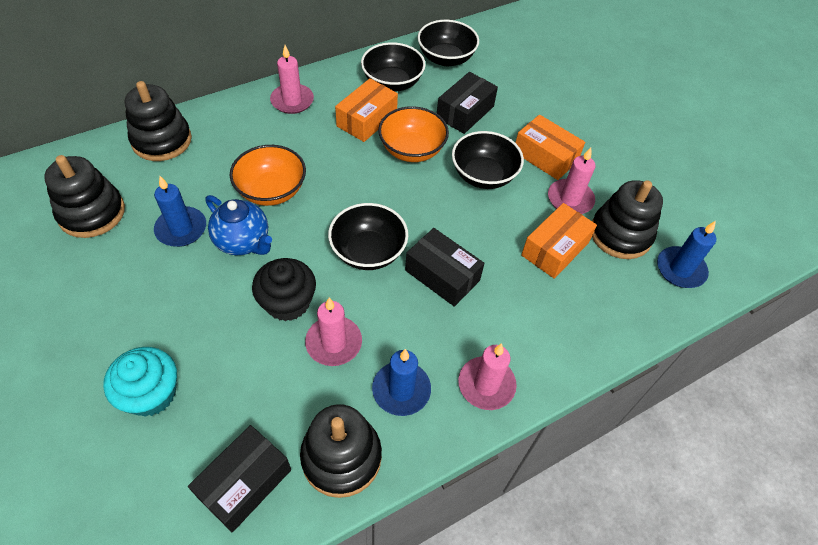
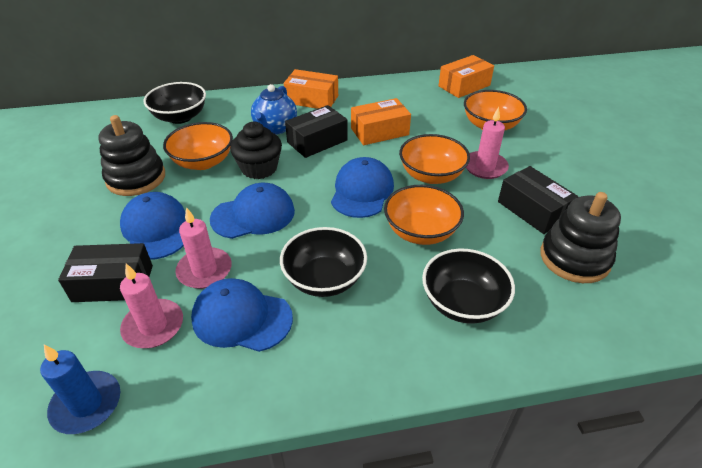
black bowl: [328,203,408,270] [361,42,426,92] [417,20,479,66] [452,131,524,189] = 4 -> [143,82,206,124] [280,227,367,297] [422,249,515,324] = 3
black stacking toy: [44,155,125,238] [125,81,192,161] [300,404,382,498] [592,180,663,259] = 4 -> [98,115,165,196] [540,192,621,283] = 2
blue candle: [154,176,206,247] [372,349,431,416] [657,221,716,288] = 3 -> [40,345,120,434] = 1
blue cap: none = 0 -> [120,192,186,259] [191,278,293,352] [210,183,295,239] [331,157,394,218] = 4
orange bowl: [229,145,306,206] [378,106,449,162] = 2 -> [163,122,233,170] [384,185,464,245] [399,134,470,184] [464,90,527,131] = 4
pink candle: [270,45,314,114] [305,298,362,366] [458,343,517,410] [548,147,596,214] = 4 -> [120,264,183,348] [175,207,232,289] [466,107,509,179] = 3
turquoise cupcake: [103,347,177,417] = 1 -> none = 0

